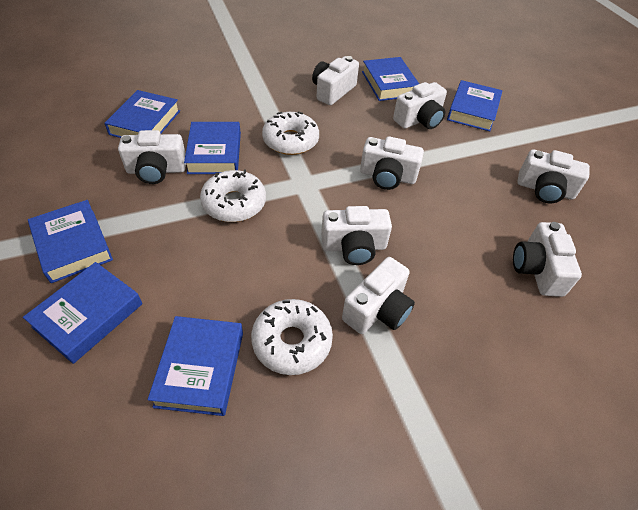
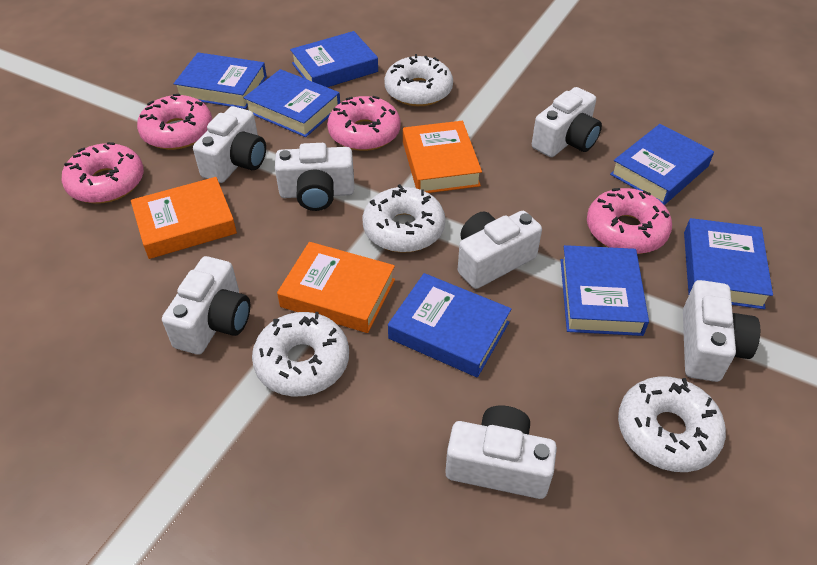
orange book: none = 0 -> [131,177,237,259] [277,242,395,333] [403,121,482,193] = 3
pink donut: none = 0 -> [62,142,144,204] [137,94,212,150] [327,96,400,151] [587,188,672,254] = 4
white camera: [118,130,186,184] [312,56,359,105] [321,206,392,265] [342,257,415,334] [360,136,424,190] [393,82,447,129] [513,222,582,297] [518,149,590,203] = 8 -> [162,256,250,355] [193,106,266,183] [275,143,354,211] [445,405,557,499] [458,211,542,289] [532,87,602,157] [683,280,760,382] = 7
white donut: [200,170,266,222] [251,299,333,375] [262,111,319,155] = 3 -> [252,312,349,396] [362,184,445,253] [384,54,453,106] [618,376,726,472] = 4

